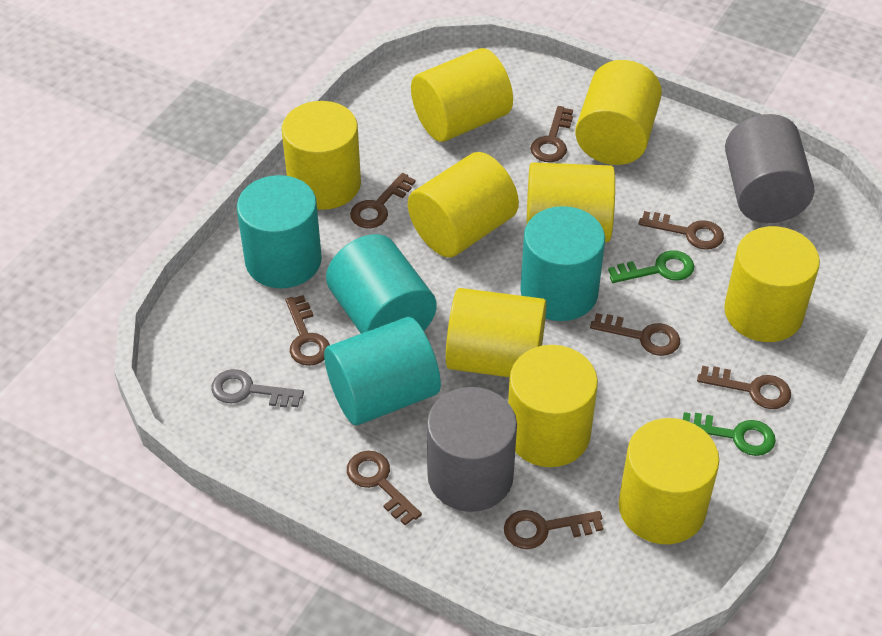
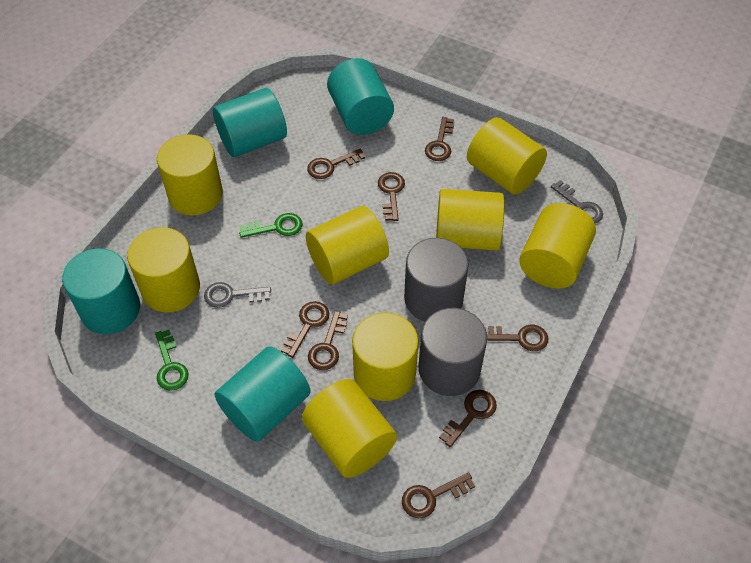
grey key: [211,369,304,408] = 1 -> [204,282,271,308] [551,180,603,224] = 2
yellow cylinder: [282,101,361,210] [408,152,519,257] [411,48,513,142] [446,288,547,377] [508,345,598,467] [526,162,615,242] [575,60,662,165] [619,418,719,544] [724,226,820,342] = 9 -> [127,227,200,312] [157,134,223,216] [302,379,397,478] [306,206,389,284] [352,312,419,401] [436,189,504,250] [467,117,547,195] [519,203,596,289] = 8

